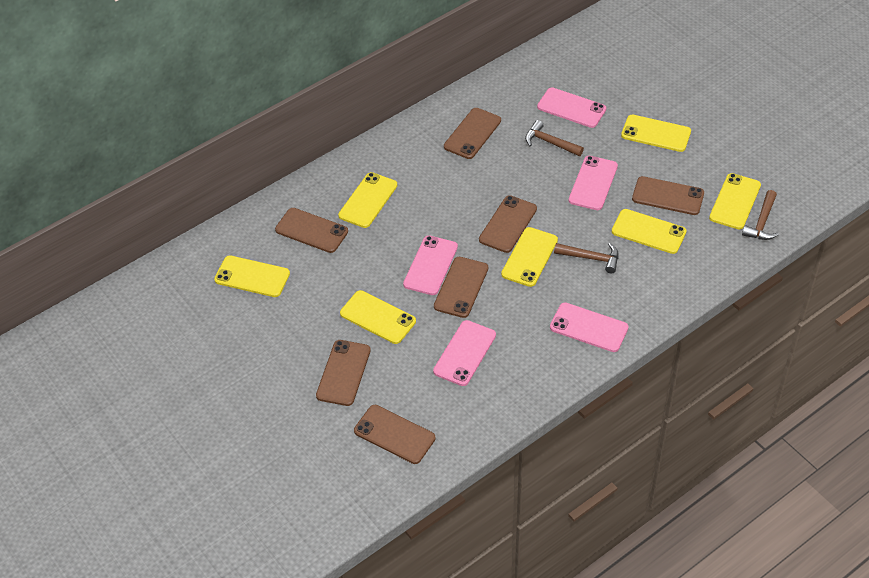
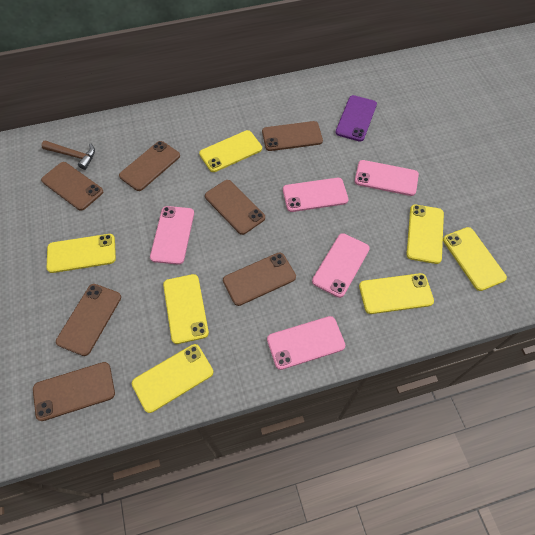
brown hammer: [525,120,584,156] [554,243,618,273] [742,190,779,240] = 3 -> [41,140,95,170] = 1
purple phone: none = 0 -> [335,95,377,142] = 1

